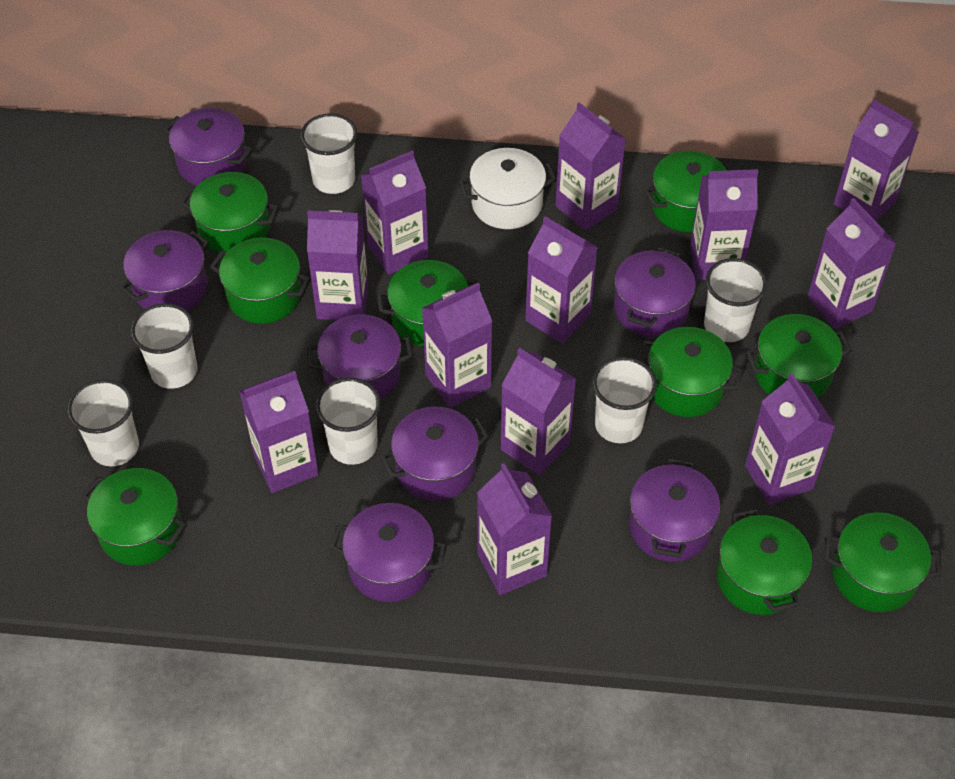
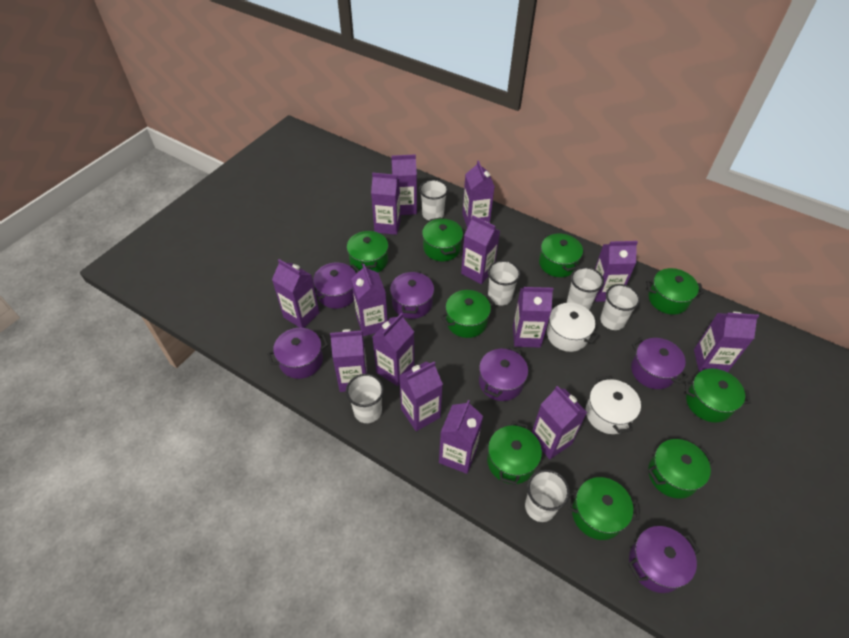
purple carton: [239,371,319,493] [307,210,369,320] [361,150,429,275] [422,283,493,408] [477,464,552,595] [501,348,576,476] [525,216,598,344] [555,102,626,231] [690,169,759,280] [745,373,835,505] [807,198,896,329] [834,99,919,221] = 12 -> [272,259,320,328] [330,329,367,392] [351,264,388,336] [371,173,401,235] [373,313,414,386] [391,154,417,215] [399,362,443,431] [439,400,483,474] [461,215,500,284] [462,160,495,228] [513,287,553,348] [532,386,587,459] [595,241,638,302] [694,312,759,372] = 14
purple pot: [119,230,209,311] [163,108,252,186] [307,314,413,399] [330,503,447,602] [380,407,490,501] [614,247,696,337] [629,458,720,562] = 7 -> [267,328,328,379] [313,262,360,309] [390,270,434,319] [479,346,528,401] [628,526,700,593] [631,337,689,389] = 6
white pot: [459,148,557,229] = 1 -> [547,303,599,352] [586,376,641,434] = 2

